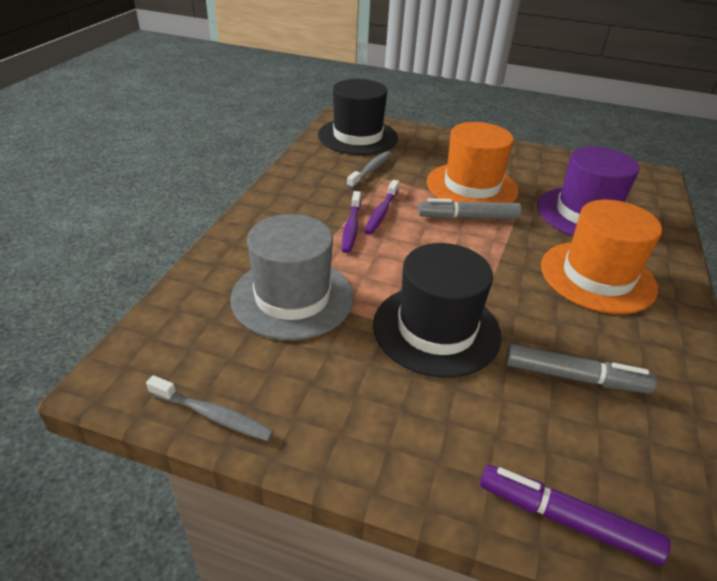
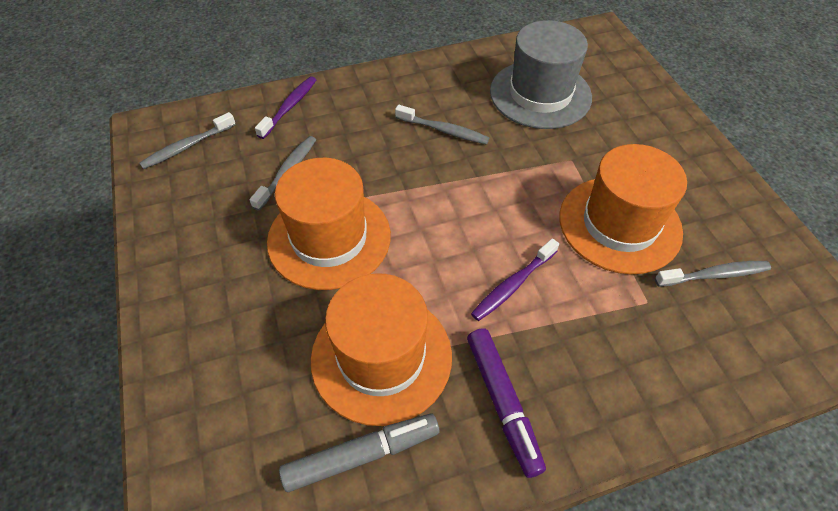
black hat: [318,79,398,155] [373,243,502,378] = 2 -> none = 0
grey marker: [418,198,522,219] [505,344,657,394] = 2 -> [279,413,440,492] = 1
grey toothbrush: [146,375,274,441] [347,151,391,189] = 2 -> [140,112,236,169] [250,136,316,211] [395,105,489,145] [655,261,771,287] = 4
orange hat: [427,122,518,203] [541,200,662,314] = 2 -> [267,158,391,290] [311,273,452,426] [560,144,687,274] = 3
purple hat: [537,146,640,236] = 1 -> none = 0

